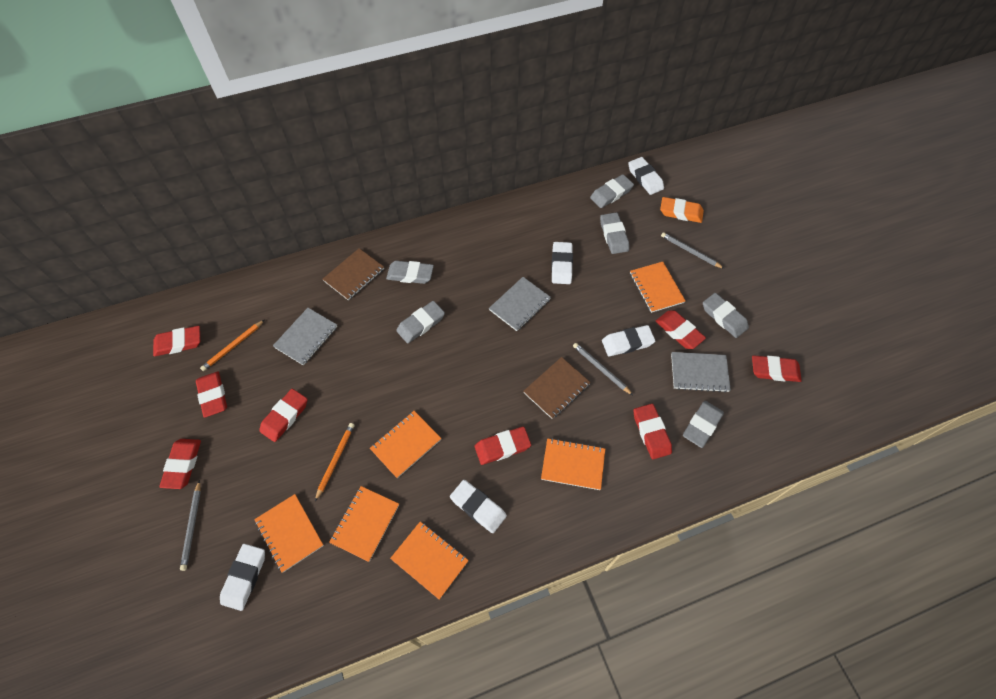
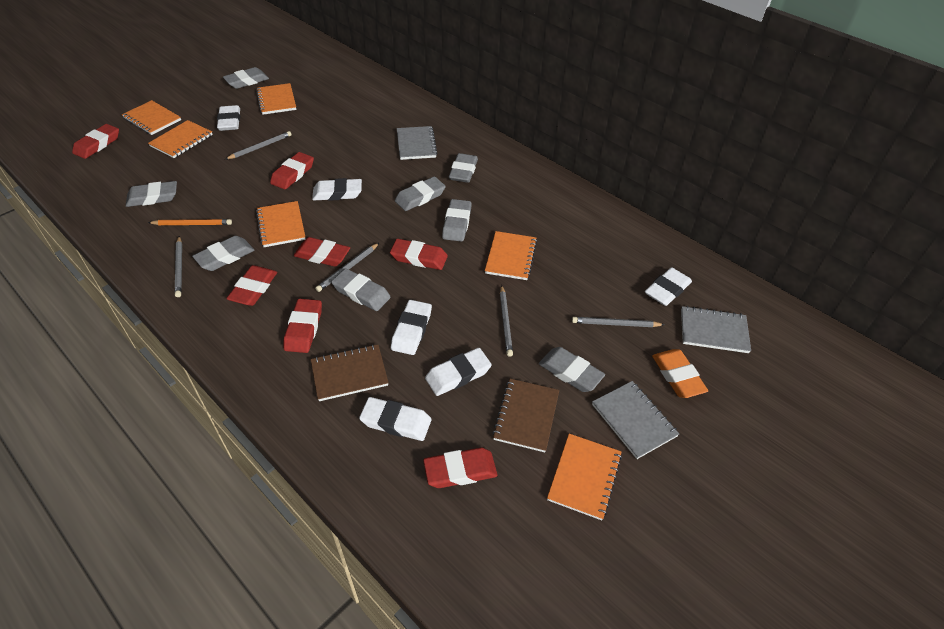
grey eraser: [386,261,434,284] [396,301,445,343] [590,175,634,208] [600,212,629,254] [683,401,724,448] [703,293,749,338] = 6 -> [126,181,177,207] [192,236,254,271] [223,67,269,89] [331,268,391,311] [395,176,446,211] [442,199,472,242] [449,153,478,183] [539,347,605,392] = 8
grey pencil: [180,480,201,571] [573,343,633,395] [661,232,725,269] = 3 -> [175,236,182,297] [226,131,292,159] [315,243,379,292] [500,285,513,357] [572,317,665,327] = 5
orange pencil: [200,320,264,371] [315,423,354,501] = 2 -> [148,219,232,225] = 1
red eraser: [153,326,200,356] [159,439,201,489] [196,371,227,418] [259,389,307,442] [475,427,531,465] [634,404,672,459] [656,310,706,349] [752,355,802,382] = 8 -> [72,124,119,159] [226,265,277,306] [270,152,314,190] [283,299,322,353] [294,237,350,267] [390,239,448,270] [423,448,498,488] = 7
white eraser: [220,544,265,611] [450,480,507,533] [551,242,573,284] [602,325,655,356] [628,157,664,195] = 5 -> [217,105,240,131] [312,178,362,201] [359,397,431,441] [391,300,432,355] [425,348,492,396] [645,268,692,306] = 6

